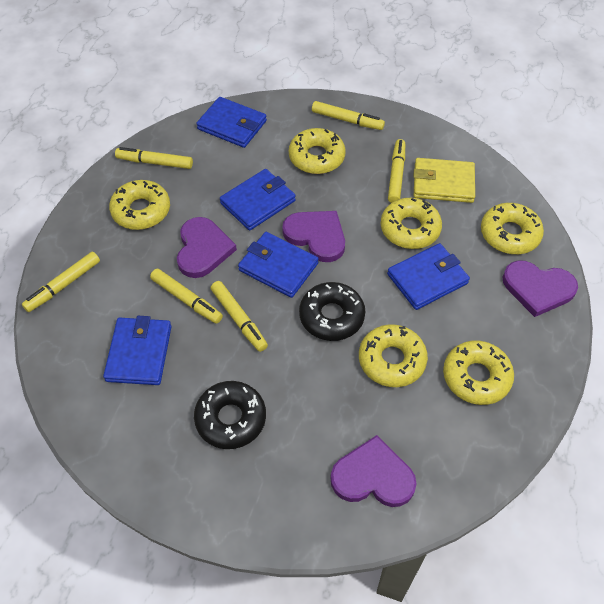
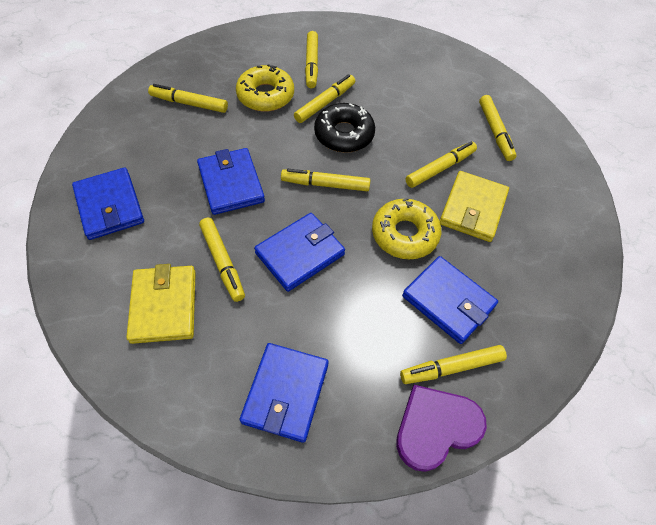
black donut: [194,381,266,449] [299,282,365,341] = 2 -> [314,103,375,153] = 1
purple heart: [177,217,237,278] [282,211,345,262] [330,435,416,507] [503,260,578,317] = 4 -> [396,385,487,472] = 1
yellow donut: [109,180,170,230] [289,128,346,174] [359,324,428,387] [381,198,442,249] [443,341,514,405] [481,203,544,254] = 6 -> [236,64,294,112] [372,198,441,259] = 2
yellow marker: [22,251,100,312] [115,147,193,169] [150,269,223,324] [211,281,268,352] [312,101,385,130] [388,139,405,203] = 6 -> [148,84,228,113] [199,218,245,302] [281,169,370,191] [294,74,355,123] [305,31,318,88] [400,345,507,384] [405,142,477,188] [479,95,517,161] = 8
yellow wallet: [413,158,475,203] = 1 -> [126,264,196,344] [440,171,509,242] = 2

